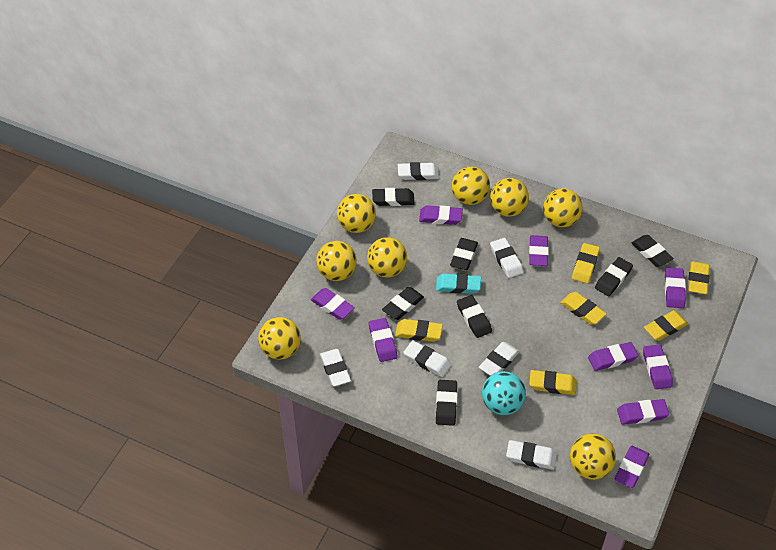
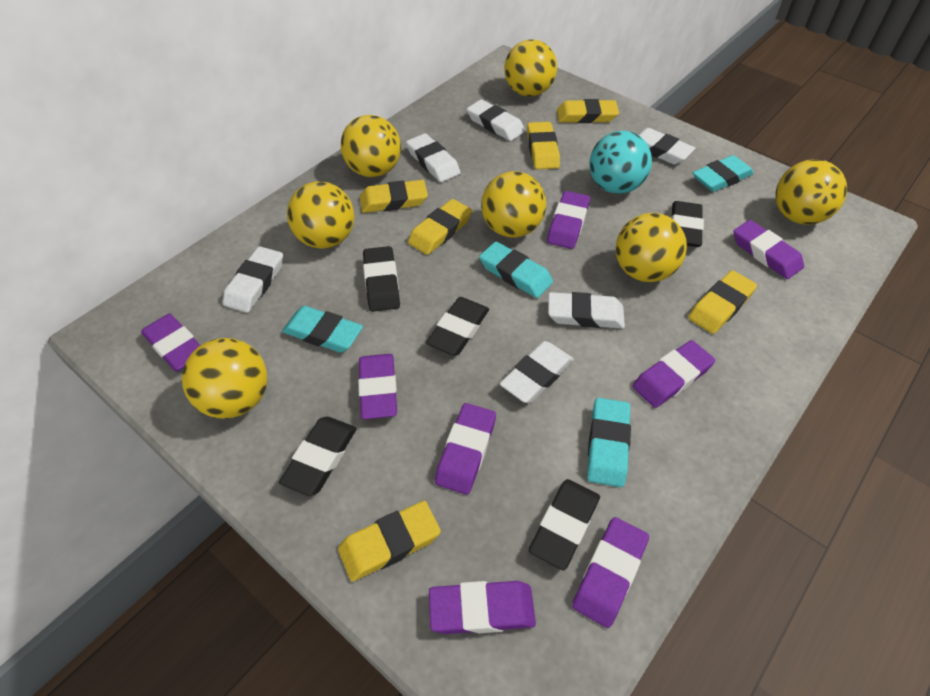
black eraser: [372,188,414,206] [382,287,424,320] [436,380,457,426] [450,238,478,270] [457,295,492,338] [595,257,633,296] [631,235,674,267] = 7 -> [279,417,357,496] [363,246,400,312] [426,297,489,356] [529,479,600,570] [671,201,704,247] = 5
purple eraser: [311,288,355,320] [369,318,398,362] [419,205,463,225] [529,235,549,266] [588,342,638,371] [614,446,649,488] [617,399,669,425] [643,344,673,389] [665,267,686,308] = 9 -> [141,314,200,372] [358,354,397,419] [429,581,536,634] [435,403,496,495] [547,191,590,249] [572,517,649,628] [632,340,715,408] [733,220,804,279] = 8
turquoise eraser: [436,273,481,294] = 1 -> [282,306,363,353] [479,242,553,298] [587,398,631,487] [693,155,754,192] = 4
yellow ball: [258,317,301,359] [316,241,357,281] [337,194,376,233] [367,237,407,278] [452,167,490,205] [490,178,529,217] [543,188,583,227] [570,433,616,480] = 8 -> [182,338,267,419] [287,181,354,249] [341,115,401,177] [481,171,546,238] [504,39,557,97] [616,213,687,282] [775,159,847,225] = 7

